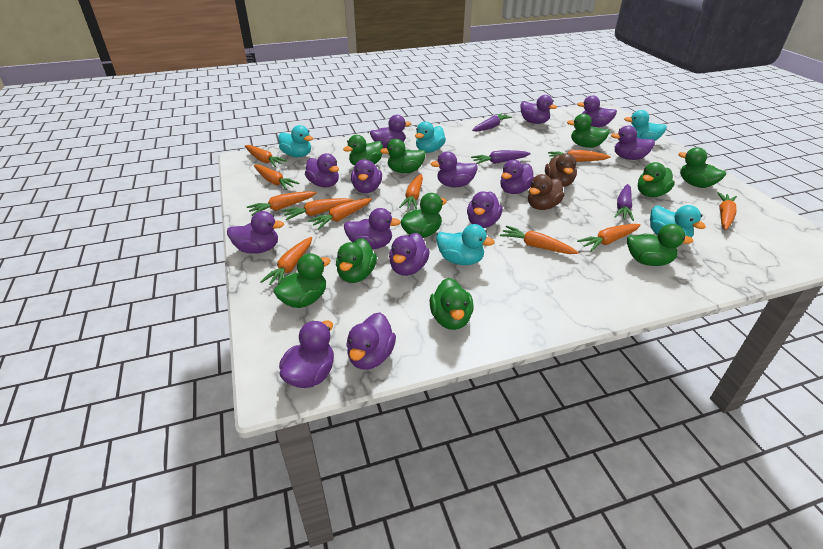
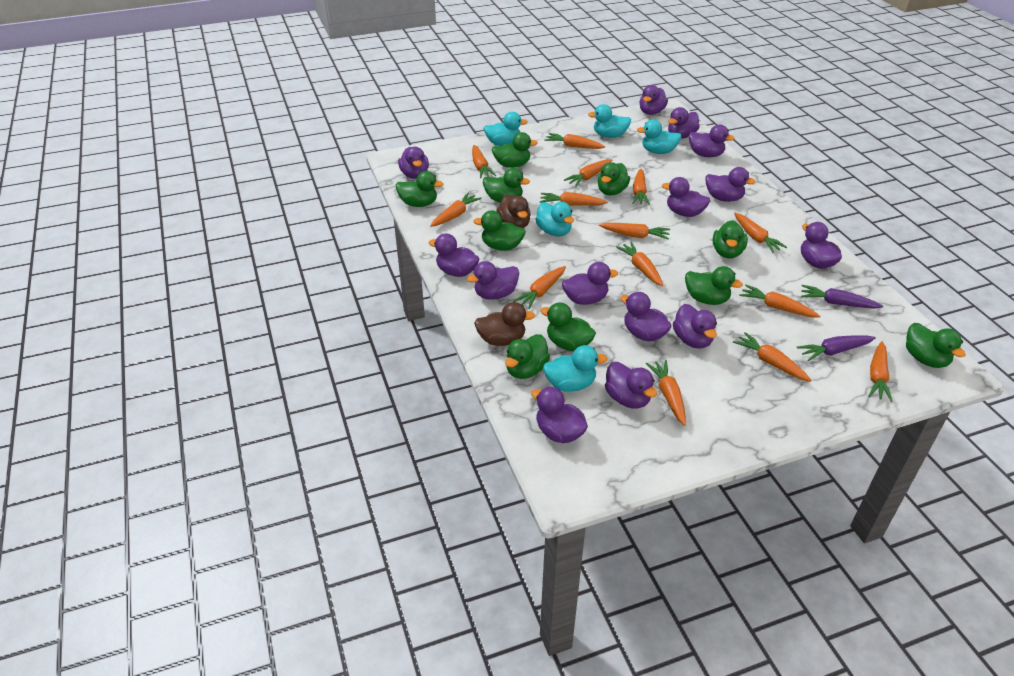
orange carrot: [245,145,288,167] [247,191,317,216] [254,164,299,190] [260,237,312,285] [282,198,353,220] [308,198,372,229] [399,174,423,210] [500,226,579,254] [548,150,611,162] [577,224,641,252] [718,192,737,230] = 11 -> [430,192,482,227] [472,145,496,178] [513,266,566,309] [540,192,608,206] [545,133,605,149] [564,159,612,187] [599,223,670,240] [616,242,663,287] [632,168,650,205] [646,360,686,426] [733,332,812,382] [734,213,787,253] [740,285,820,317] [868,341,893,402] = 14
purple carrot: [471,150,531,164] [472,113,512,131] [615,184,634,221] = 3 -> [797,335,876,361] [801,285,883,309] = 2

